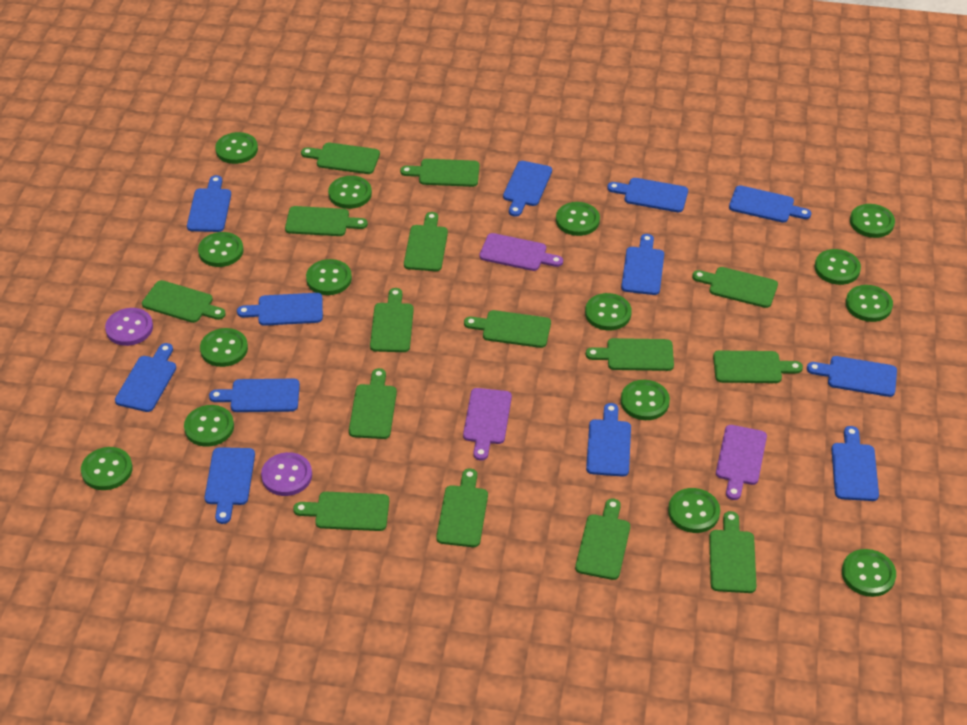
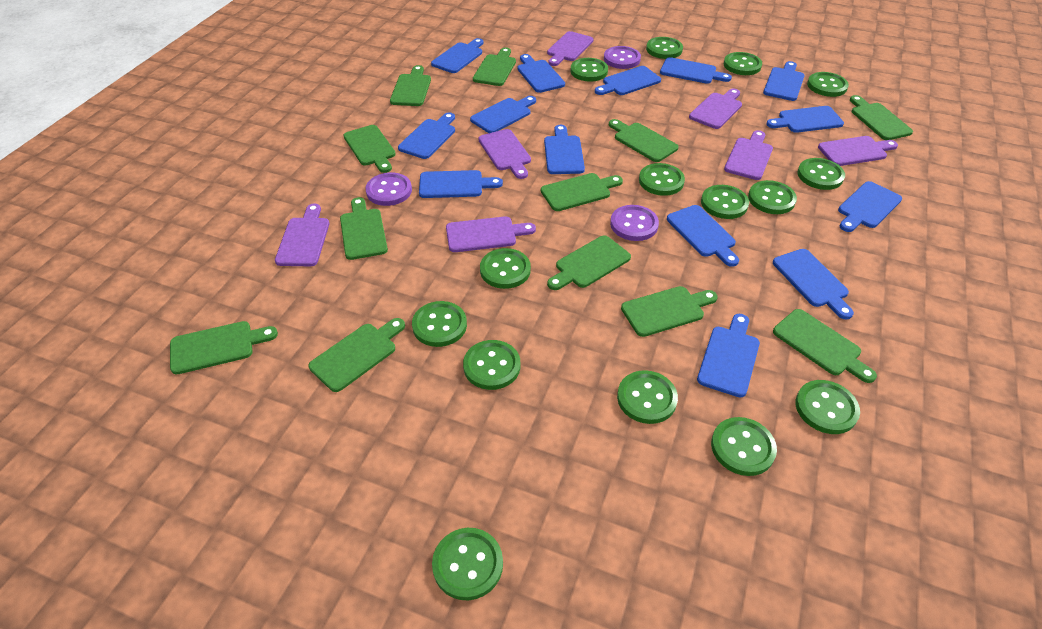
blue cutting board: [115,343,176,412] [187,175,231,232] [205,447,255,524] [209,379,300,412] [237,293,323,326] [503,161,552,217] [586,403,631,477] [607,178,688,212] [621,234,664,295] [729,185,811,223] [807,356,897,397] [831,426,879,501] = 12 -> [398,112,455,159] [419,170,503,198] [431,38,484,73] [470,96,536,133] [517,54,565,93] [544,125,585,174] [595,66,661,95] [660,57,732,84] [667,205,739,267] [697,314,760,398] [763,61,805,101] [766,106,844,133] [773,249,854,320] [838,181,902,232] = 14
green cutting board: [142,280,226,323] [285,206,368,236] [293,492,389,531] [301,143,380,174] [349,368,397,439] [370,288,414,352] [400,159,479,187] [404,212,448,271] [436,468,488,547] [464,310,551,348] [575,498,630,580] [586,338,674,371] [692,267,778,308] [709,511,756,593] [713,351,803,383] = 15 -> [170,321,278,374] [309,318,405,392] [340,197,388,260] [343,125,396,173] [390,65,431,106] [473,48,516,86] [541,173,623,211] [547,235,631,290] [609,119,679,162] [621,286,718,337] [773,309,877,383] [850,95,913,140] = 12
purple button: [105,308,153,346] [261,452,312,496] = 2 -> [365,173,412,206] [604,46,641,69] [610,205,659,241] = 3
purple cutting board: [463,388,512,461] [479,233,563,271] [716,425,767,500] = 3 -> [275,203,329,266] [446,216,536,252] [478,129,531,179] [547,31,593,66] [689,88,742,129] [724,130,773,180] [818,136,898,166] = 7

